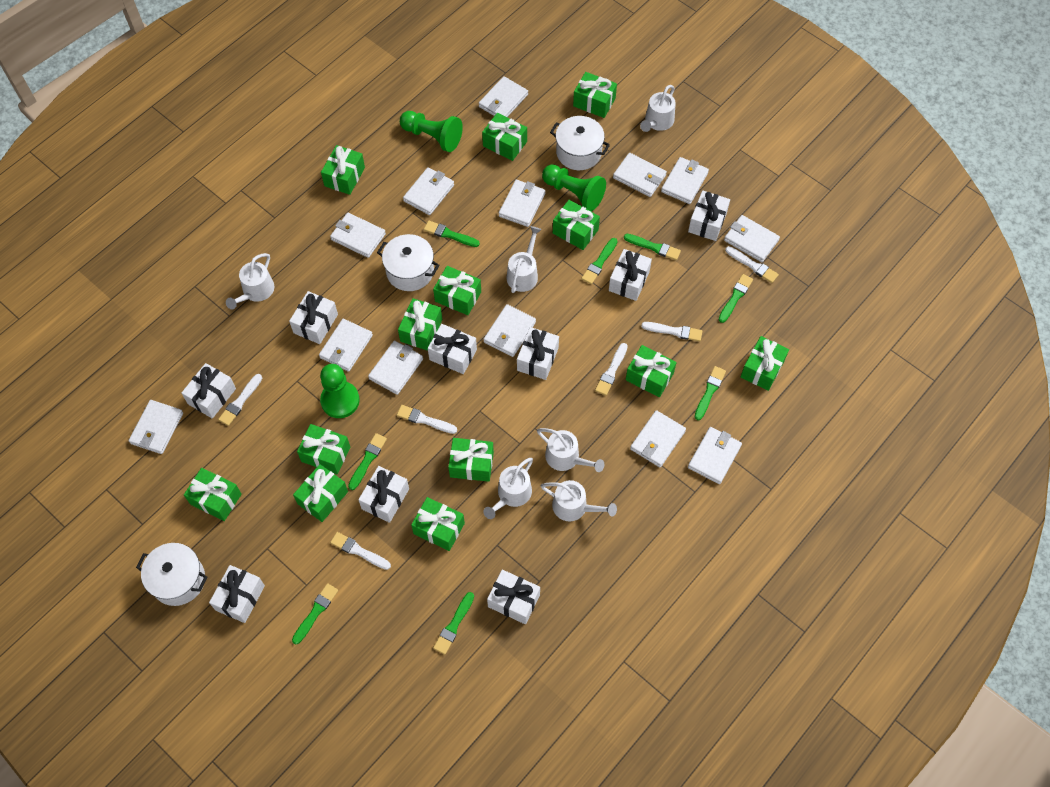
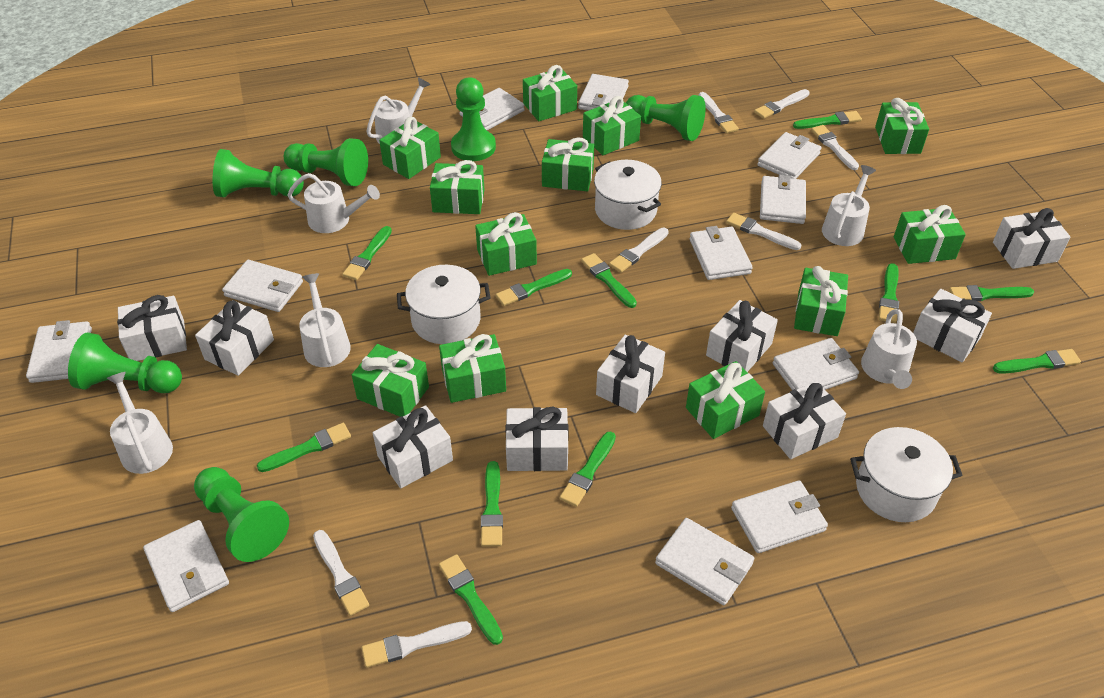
green brush: [292,583,338,645] [348,433,387,490] [424,221,480,247] [433,592,474,655] [581,238,617,284] [624,234,681,260] [695,366,726,420] [719,274,753,323] = 8 -> [257,423,351,472] [342,226,392,280] [439,554,503,645] [481,461,503,547] [496,269,572,306] [560,431,616,507] [581,253,637,308] [793,111,862,129] [879,263,899,323] [949,285,1034,301] [993,349,1081,374] = 11
green gift: [184,468,242,521] [293,464,348,522] [297,424,350,474] [321,145,365,195] [398,298,442,351] [411,497,465,551] [433,266,481,315] [448,438,494,482] [482,113,527,161] [553,200,600,250] [573,72,617,118] [626,345,677,397] [740,336,789,391] = 13 -> [352,344,429,417] [379,117,441,179] [430,160,485,214] [439,334,506,403] [475,212,537,276] [523,65,577,121] [542,137,594,191] [583,96,641,155] [686,361,765,439] [794,266,848,336] [875,98,929,154] [894,205,966,264] = 12
green pawn: [320,364,360,418] [400,111,463,152] [542,165,606,211] = 3 -> [68,332,182,393] [194,467,289,562] [213,149,304,197] [284,138,368,186] [451,77,496,161] [626,95,706,141] = 6
white brush: [218,374,262,426] [330,532,391,570] [397,405,457,434] [595,343,628,396] [641,322,702,342] [725,246,779,283] = 6 -> [313,530,369,616] [362,621,472,668] [609,228,669,273] [699,92,739,133] [726,213,802,250] [754,89,809,119] [811,125,859,170] = 7
white wallet: [129,400,183,454] [319,319,373,372] [330,213,386,258] [368,341,423,395] [403,167,454,215] [479,76,528,117] [483,304,536,357] [499,180,545,227] [613,153,667,197] [630,410,686,467] [661,157,709,204] [688,427,742,484] [724,215,780,262] = 13 -> [26,320,92,383] [143,520,229,612] [222,260,303,312] [459,88,525,130] [578,74,629,111] [655,518,754,605] [690,226,753,280] [731,480,828,553] [757,132,821,179] [760,175,806,224] [773,338,859,390] = 11

